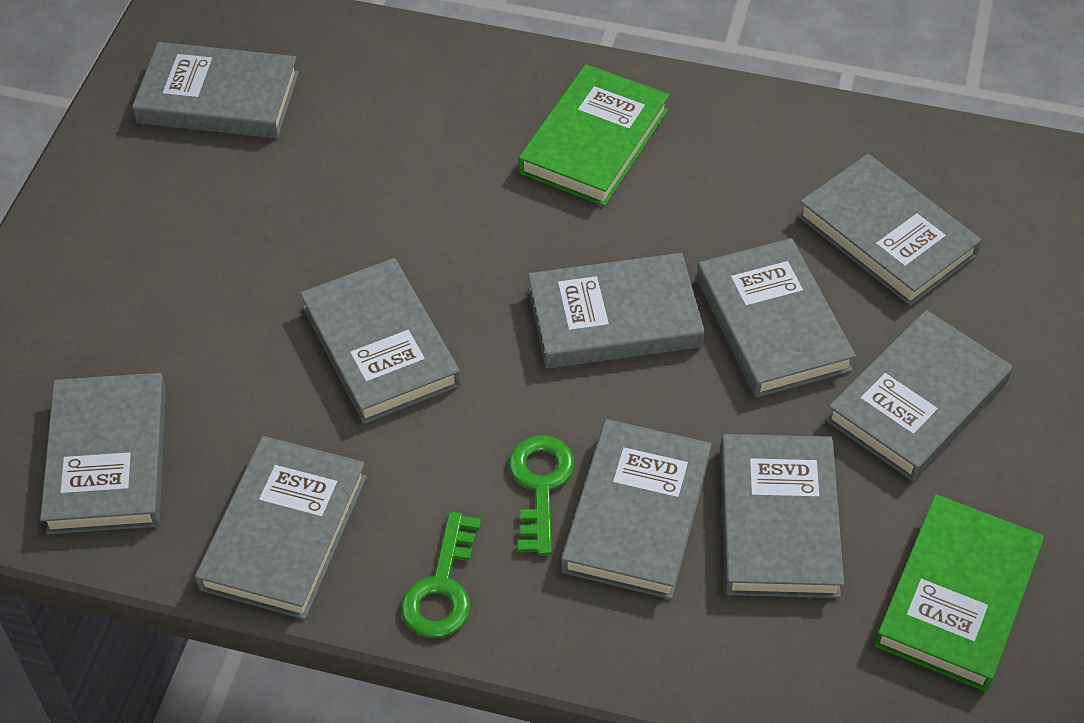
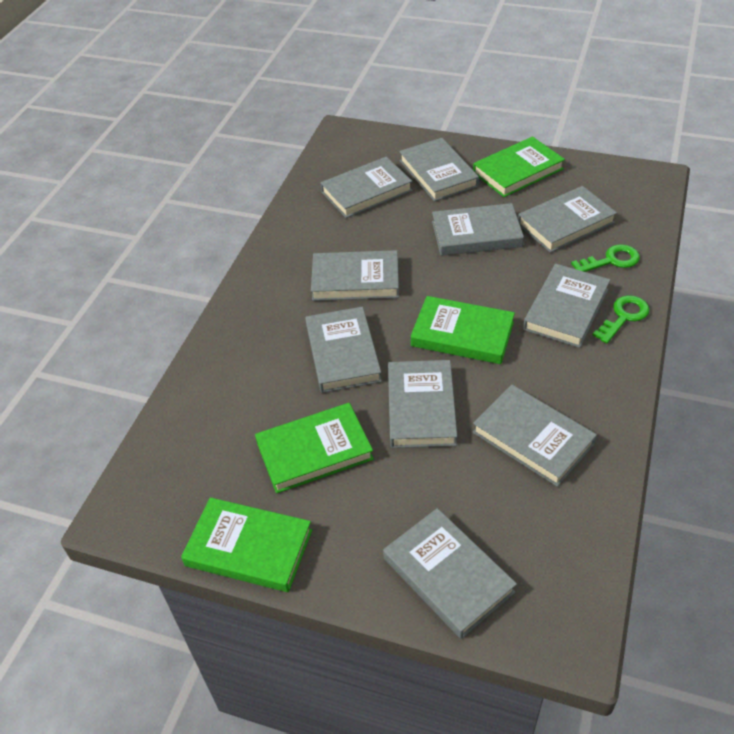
green book: [518,64,670,206] [874,494,1044,692] = 2 -> [181,497,312,592] [255,403,374,494] [411,296,515,364] [473,137,565,197] = 4

